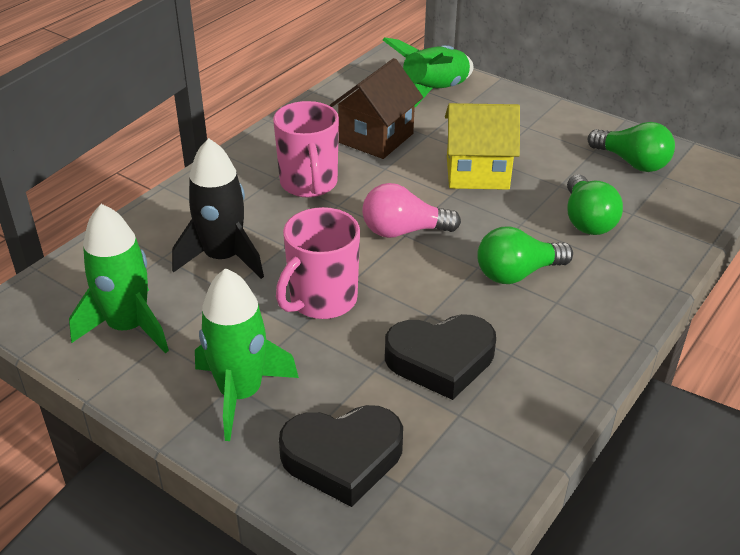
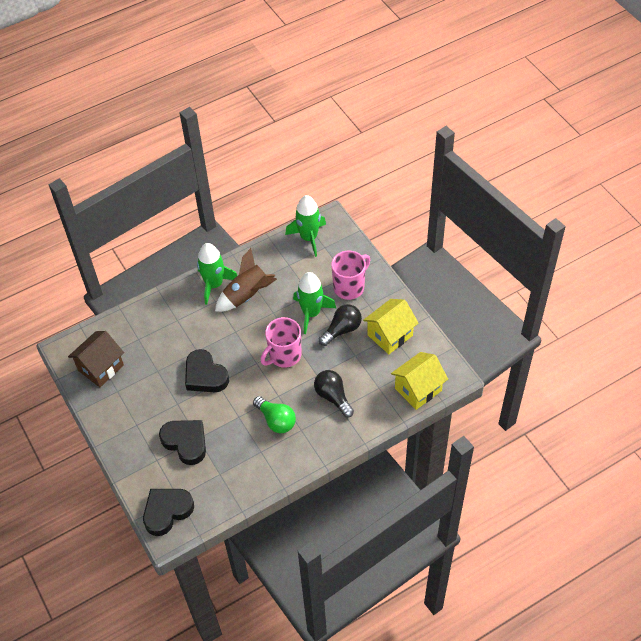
black heart: [279,405,403,507] [385,314,496,400] = 2 -> [143,489,194,536] [159,420,206,465] [185,349,229,392] = 3
black light bulb: none = 0 -> [314,370,354,417] [319,304,362,346] = 2
black rocket: [172,138,264,279] = 1 -> none = 0
brown rocket: none = 0 -> [215,248,277,312] = 1
green light bulb: [477,226,573,284] [567,174,623,235] [588,122,675,172] = 3 -> [253,396,296,433] = 1
pink light bulb: [362,183,461,238] = 1 -> none = 0
yellow house: [445,103,520,190] = 1 -> [363,299,419,354] [391,352,448,410] = 2

